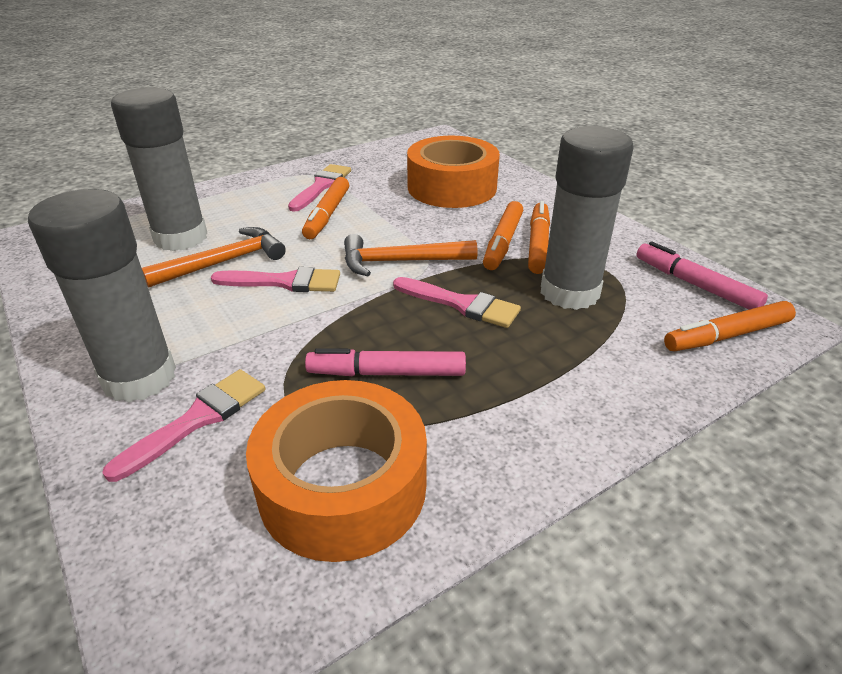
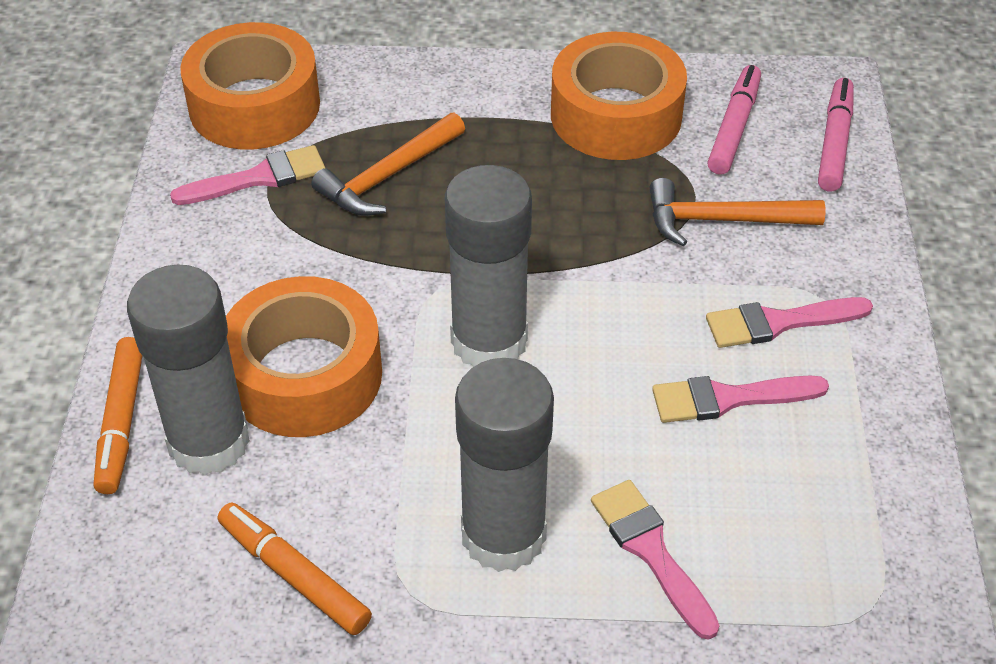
orange marker: [302,177,349,239] [483,201,523,270] [528,201,550,274] [664,301,796,351] = 4 -> [94,337,143,494] [218,502,372,635] = 2
orange tape: [246,380,427,562] [407,136,500,208] = 2 -> [180,22,320,150] [226,276,382,437] [551,32,687,160] = 3

